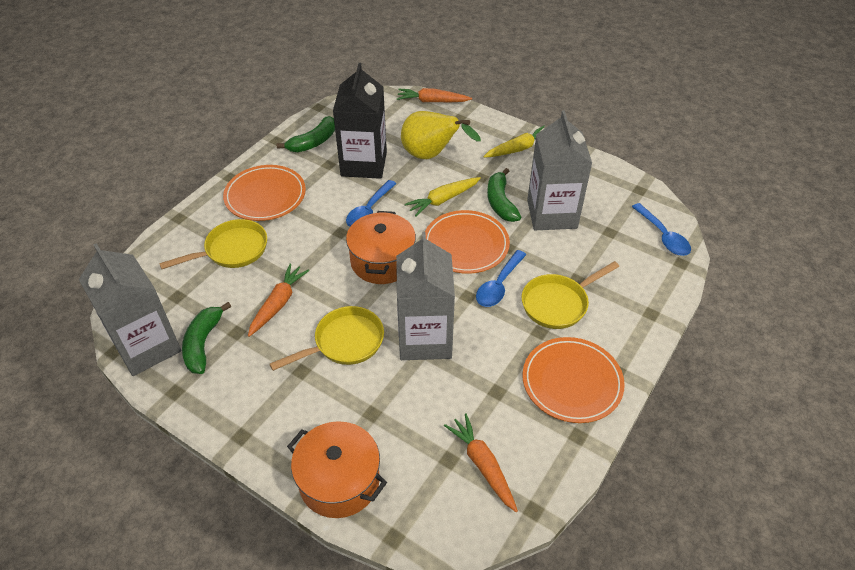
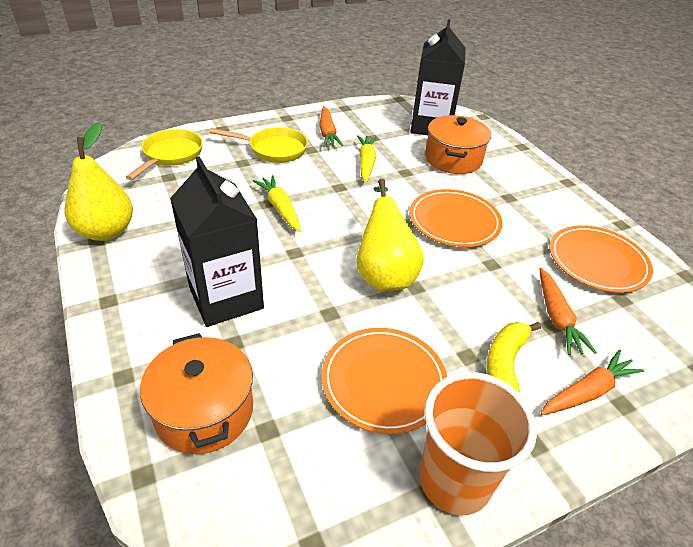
black carton: [333,63,387,179] = 1 -> [170,156,264,327] [410,19,466,135] = 2
blue spoon: [346,180,397,227] [476,250,527,307] [632,203,691,256] = 3 -> none = 0
green banana: [182,302,231,374] [277,116,335,152] [487,168,521,222] = 3 -> none = 0
grey carton: [79,243,181,376] [396,232,455,360] [527,110,592,230] = 3 -> none = 0
orange cup: none = 0 -> [419,372,537,515] = 1
yellow banana: none = 0 -> [486,322,541,393] = 1
yellow pan: [159,219,267,269] [270,306,384,371] [522,261,619,329] = 3 -> [126,129,203,180] [209,127,308,163] = 2
yellow pear: [401,111,481,159] = 1 -> [65,122,133,241] [356,179,424,291] = 2

